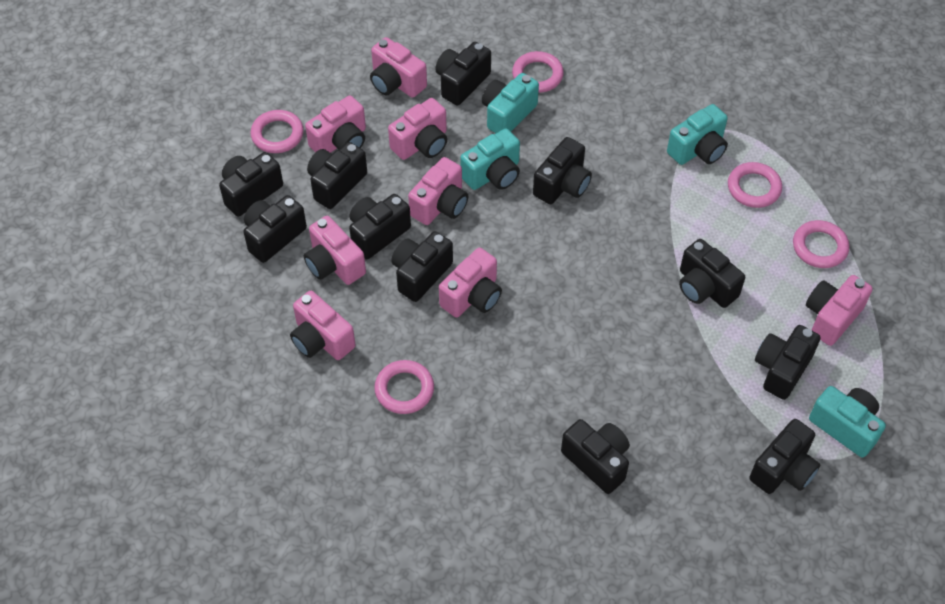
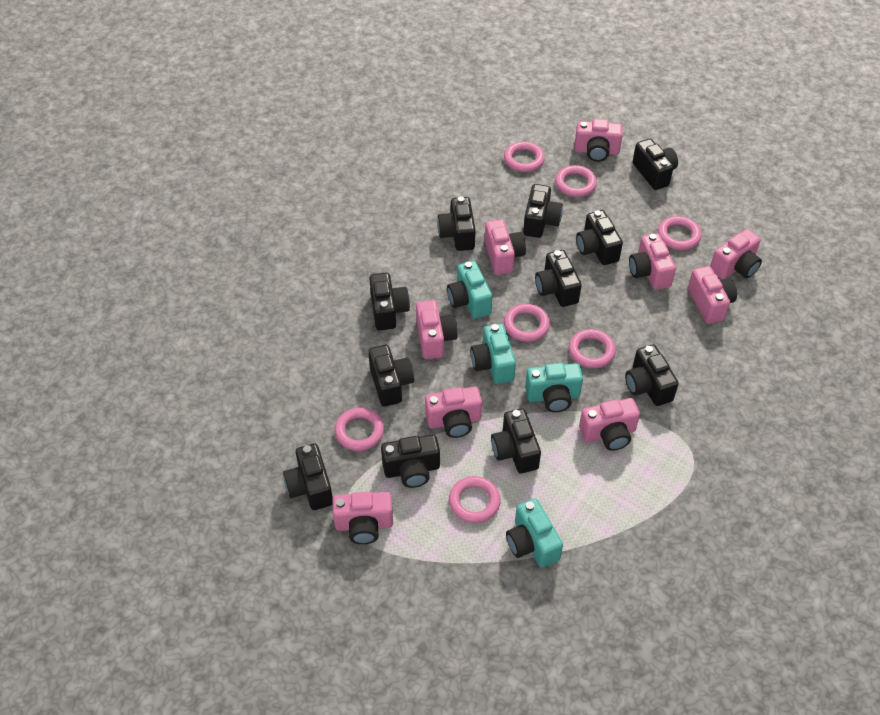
pink camera: [290,291,356,360] [304,216,366,285] [305,95,366,153] [370,37,427,98] [388,98,447,160] [408,157,469,225] [439,248,502,318] [806,275,873,346] = 8 -> [333,492,393,544] [416,300,458,359] [425,387,482,438] [485,219,526,275] [575,119,623,162] [579,398,640,451] [629,233,676,290] [688,266,737,324] [710,229,762,279] = 9
pink ring: [251,110,304,153] [374,360,434,414] [512,51,564,93] [728,162,782,208] [793,220,849,268] = 5 -> [335,408,384,451] [449,476,501,523] [504,141,545,172] [504,304,550,342] [555,165,597,197] [569,329,616,368] [658,216,701,250] = 7

